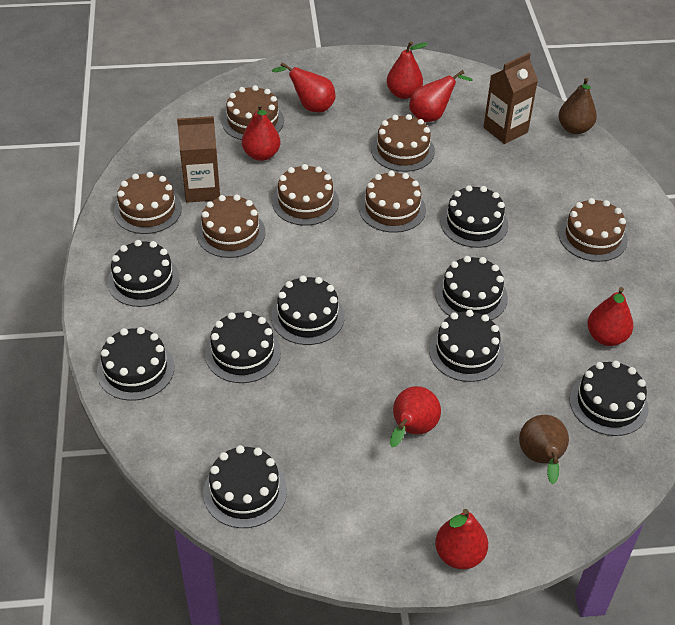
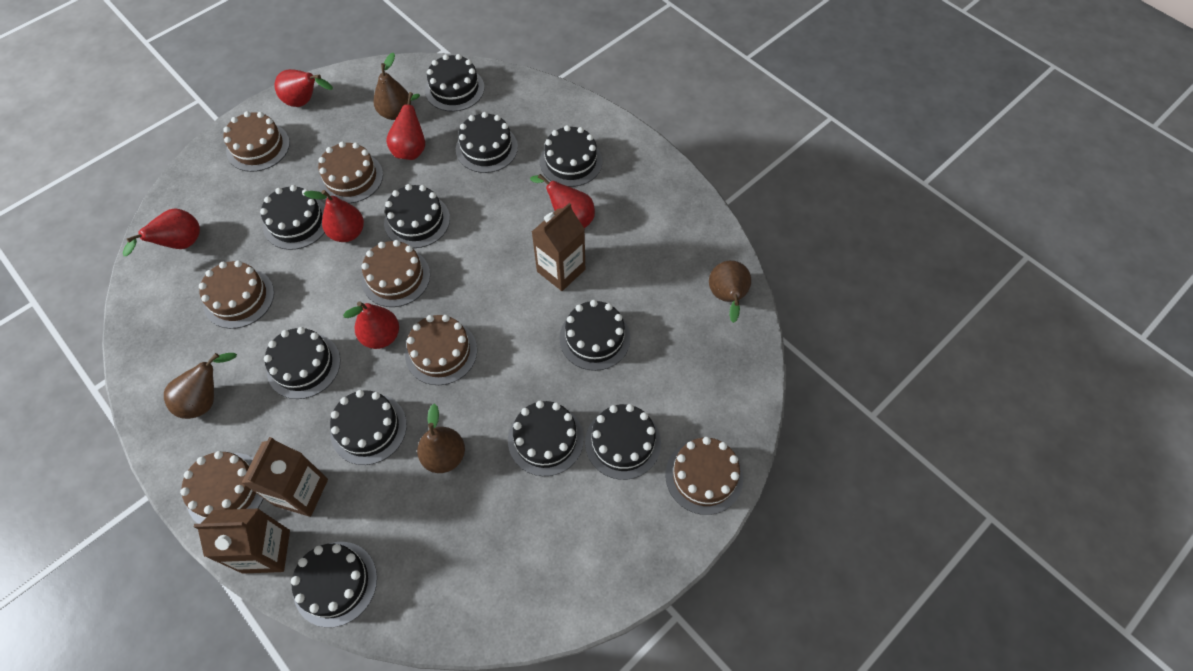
black cake: [97,327,175,401] [107,240,180,307] [203,445,287,528] [205,311,281,383] [271,276,345,345] [429,310,505,382] [435,256,508,320] [440,185,508,248] [570,360,649,436] = 9 -> [260,185,325,250] [264,327,341,399] [291,542,377,628] [330,390,407,465] [384,184,450,248] [425,54,485,112] [456,112,518,173] [508,401,584,476] [540,125,602,187] [559,300,631,371] [585,404,661,480] = 11
brown carton: [177,116,220,203] [484,53,538,144] = 2 -> [194,508,290,574] [241,437,328,517] [532,203,585,291] = 3
brown pear: [519,415,569,484] [558,78,597,134] = 2 -> [164,353,237,419] [373,53,411,120] [417,404,465,473] [709,261,751,323] = 4
red pear: [242,103,280,161] [272,62,336,112] [387,41,428,99] [390,386,441,447] [409,70,473,122] [435,509,488,569] [587,287,633,346] = 7 -> [123,208,200,256] [274,69,333,107] [304,190,364,242] [343,301,399,349] [386,92,425,160] [530,174,595,228] = 6

